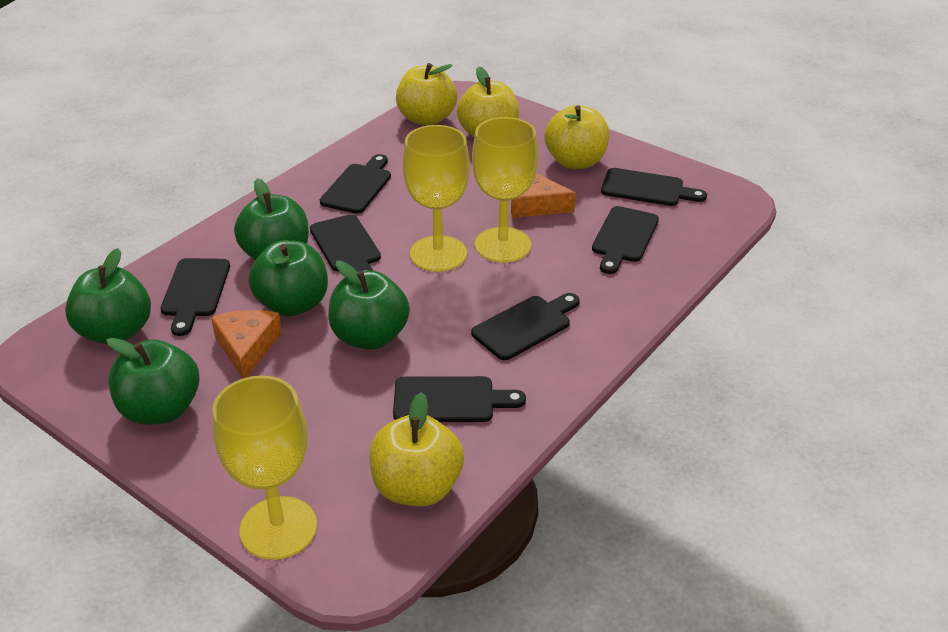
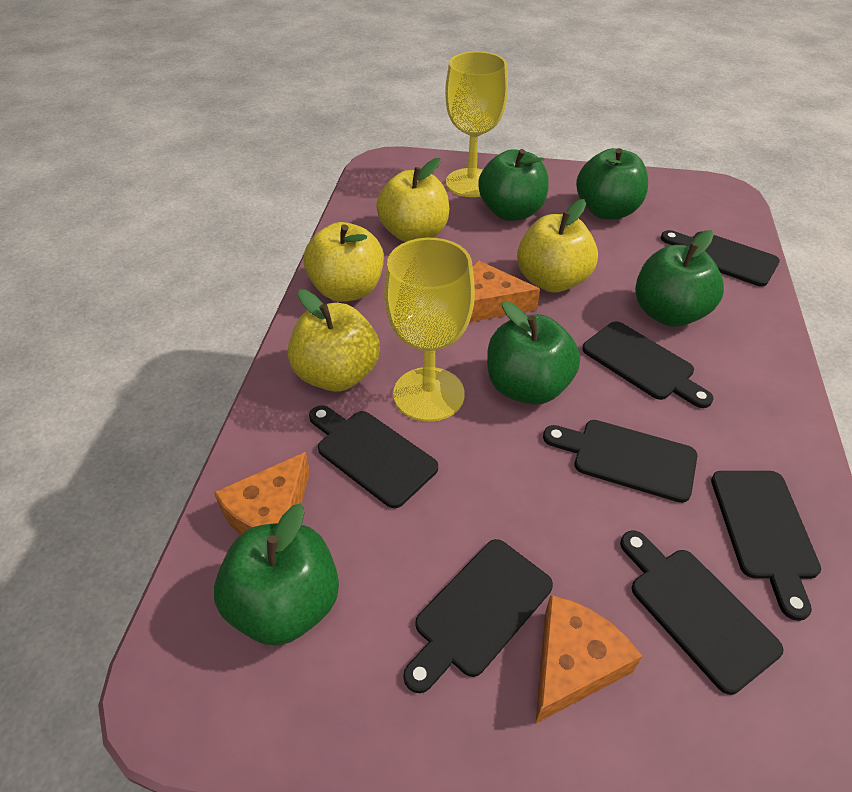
orange cheese: [211,310,282,378] [511,173,576,218] = 2 -> [214,452,310,535] [470,260,540,322] [535,595,642,724] = 3
yellow goblet: [212,376,317,560] [403,125,470,272] [472,117,538,263] = 3 -> [384,238,475,422] [445,51,508,197] = 2

